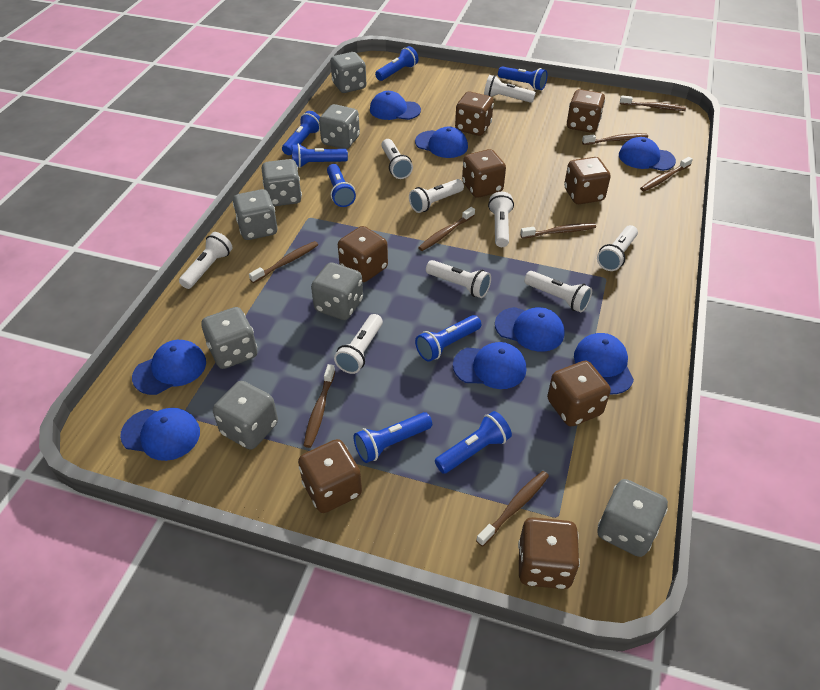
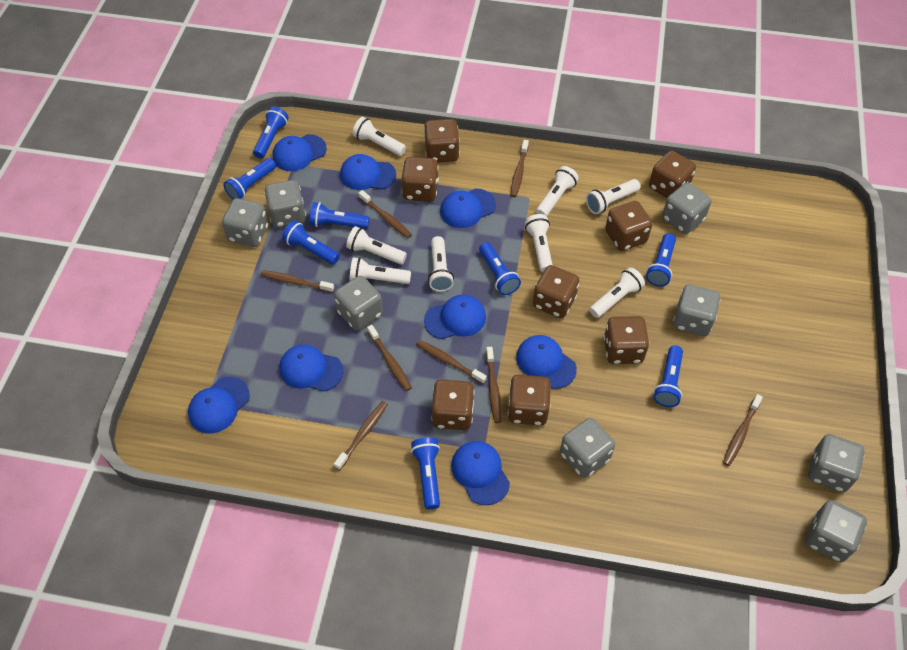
white flashlight: [179,232,232,289] [334,314,383,374] [381,139,413,179] [409,179,464,213] [426,260,491,298] [484,75,536,103] [488,192,514,247] [524,271,592,313] [597,225,638,271] = 9 -> [346,226,407,265] [350,257,411,284] [352,117,406,156] [428,236,454,292] [525,214,552,272] [536,166,579,216] [586,179,640,214] [589,267,645,318] = 8

